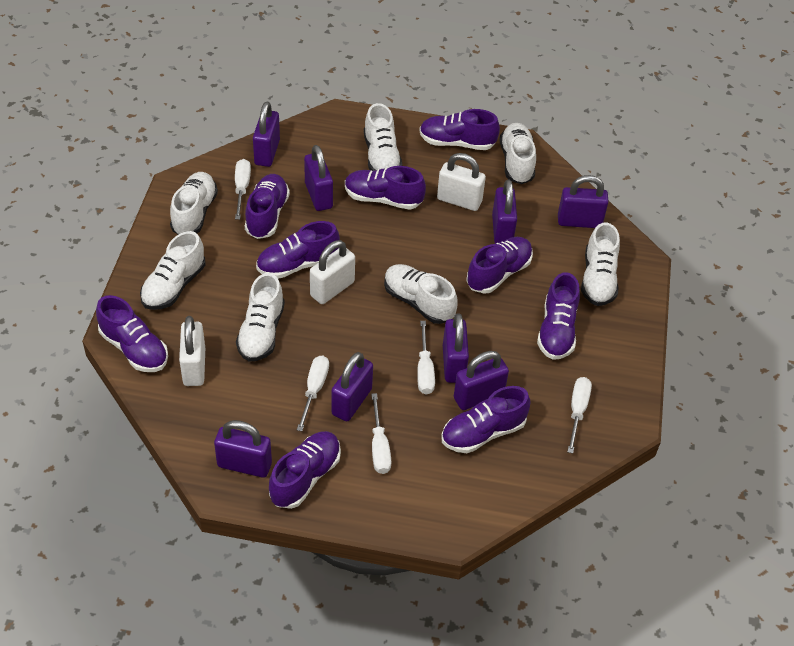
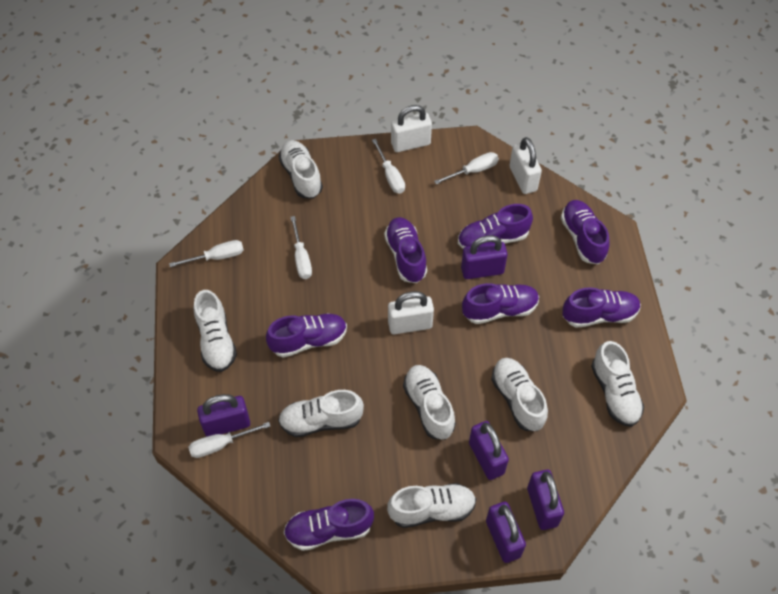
purple padlock: [214,420,272,478] [253,101,280,167] [304,145,333,211] [331,352,373,421] [443,313,469,383] [454,351,509,410] [492,180,517,243] [558,175,608,228] = 8 -> [197,394,250,437] [461,235,508,279] [469,421,509,480] [486,502,526,563] [527,470,564,530] = 5
purple shoe: [96,295,168,372] [245,174,290,239] [256,221,340,279] [269,431,341,509] [345,166,426,210] [419,109,500,150] [441,386,530,453] [466,237,533,294] [537,272,580,360] = 9 -> [266,313,347,357] [284,499,374,551] [384,217,427,283] [458,204,533,249] [462,283,539,324] [561,200,610,264] [562,287,641,328] = 7

